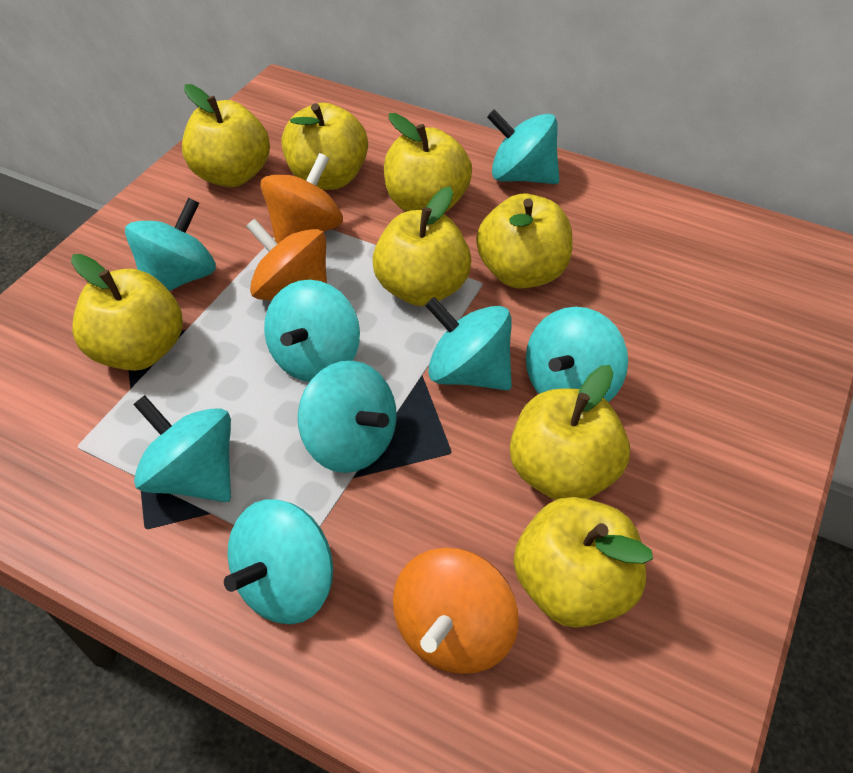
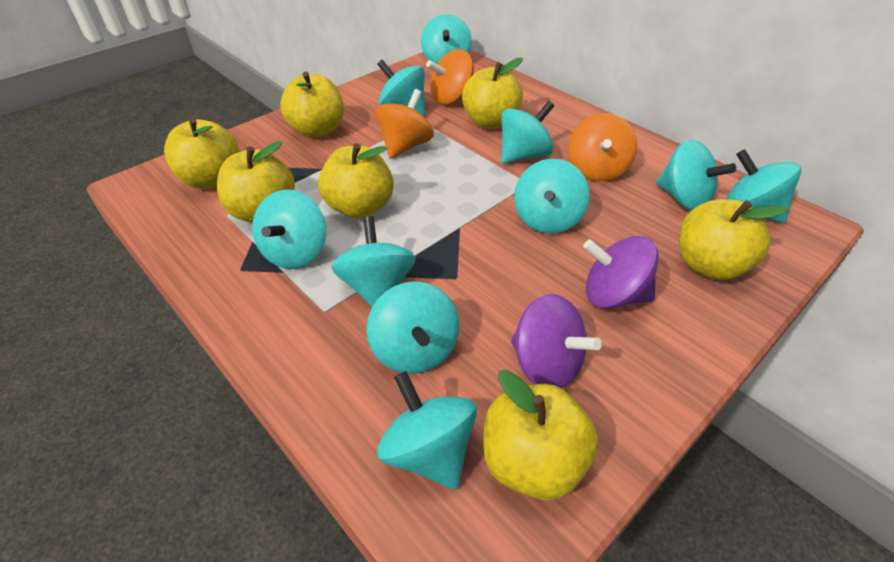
purple spinning top: none = 0 -> [511,294,602,388] [583,236,659,309] = 2
turquoise spinning top: [125,198,216,291] [133,395,231,502] [224,499,333,624] [264,280,360,382] [298,361,397,473] [425,297,512,391] [487,110,559,184] [526,307,628,402] = 8 -> [252,190,326,269] [332,216,416,307] [366,281,460,374] [377,59,425,116] [377,371,477,490] [421,14,472,64] [501,101,554,164] [514,159,590,234] [656,140,736,210] [726,149,801,223] = 10
yellow apple: [71,254,183,371] [182,84,270,187] [281,103,368,190] [372,186,471,306] [384,113,472,212] [476,194,572,289] [510,365,630,500] [514,497,653,628] = 8 -> [164,118,239,189] [217,141,295,222] [280,72,344,137] [318,144,394,219] [462,58,523,129] [483,370,598,500] [679,199,788,280] = 7

